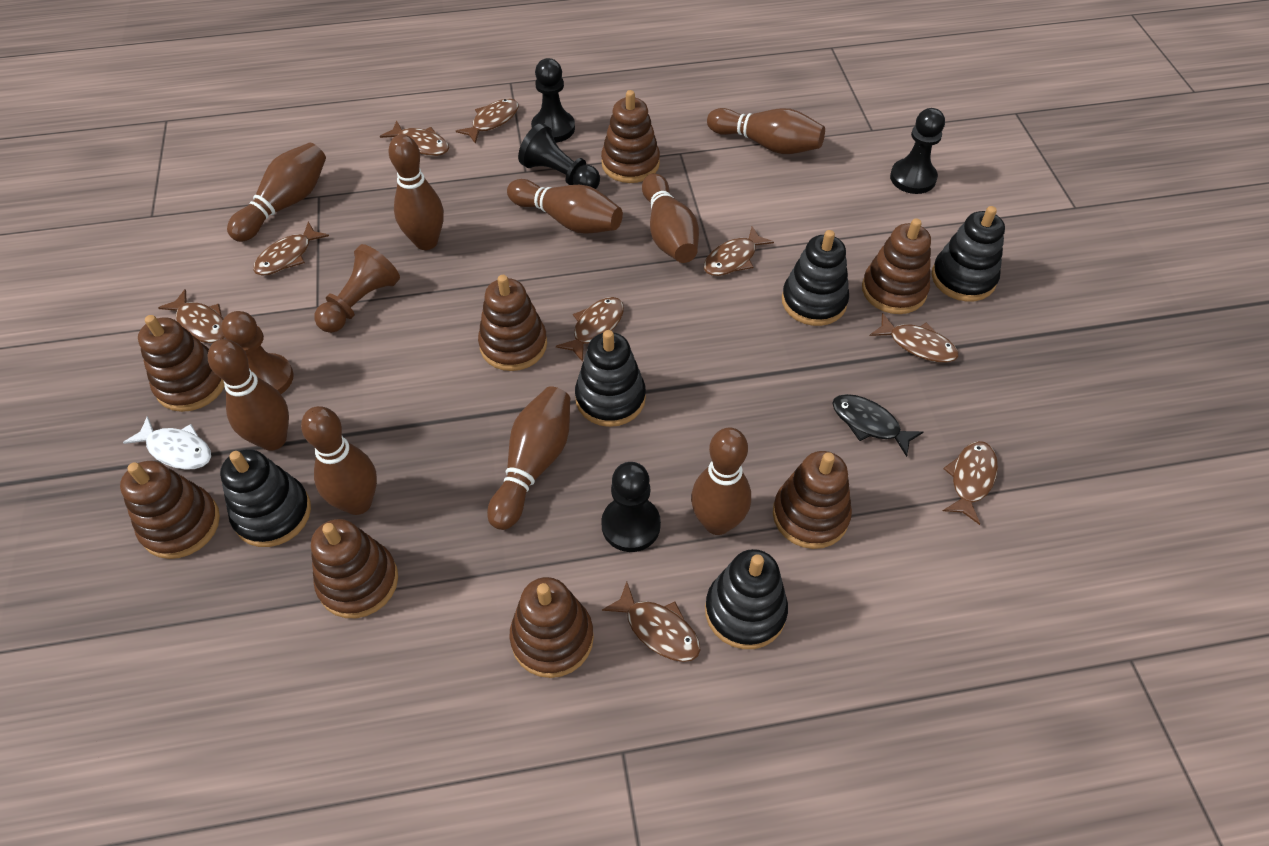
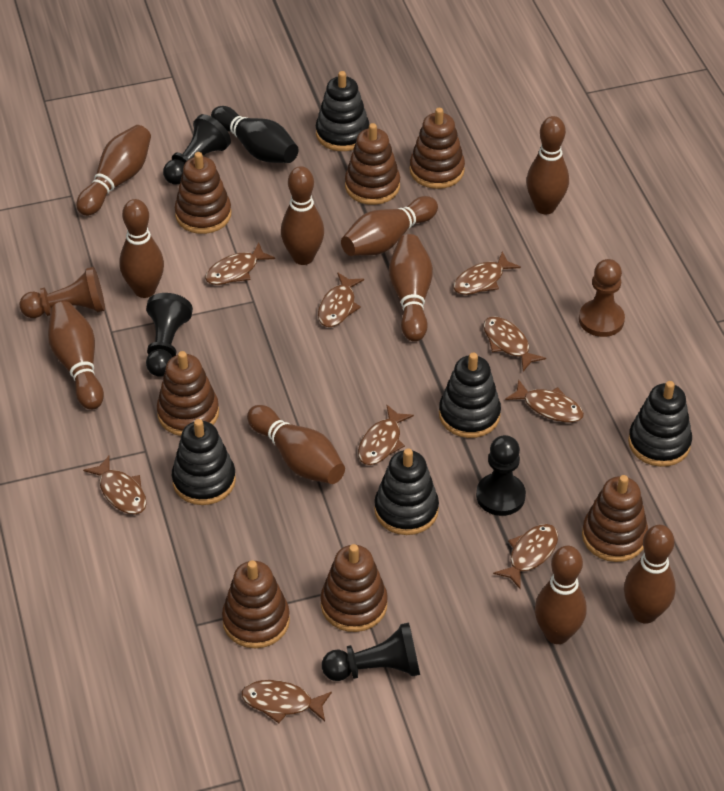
black bowling pin: none = 0 -> [211,106,298,163] = 1
black fish: [832,394,923,457] = 1 -> none = 0
brown bowling pin: [208,339,289,451] [227,143,326,242] [301,406,377,515] [388,134,444,250] [487,386,570,530] [507,179,623,234] [642,173,699,263] [691,428,751,535] [707,108,825,154] = 9 -> [48,301,104,410] [76,125,151,216] [120,199,164,298] [247,405,345,484] [281,166,324,265] [341,196,438,256] [389,234,433,342] [526,116,569,214] [535,546,587,644] [624,525,676,624] = 10
brown stacking toy: [120,461,220,559] [138,315,225,412] [311,519,398,618] [478,275,547,371] [510,577,594,678] [601,90,660,183] [773,451,852,549] [862,218,931,314] = 8 -> [157,351,219,436] [175,152,231,234] [222,560,290,648] [321,544,388,632] [345,123,400,205] [410,108,465,189] [582,475,648,562] = 7
white fish: [123,416,211,470] = 1 -> none = 0

